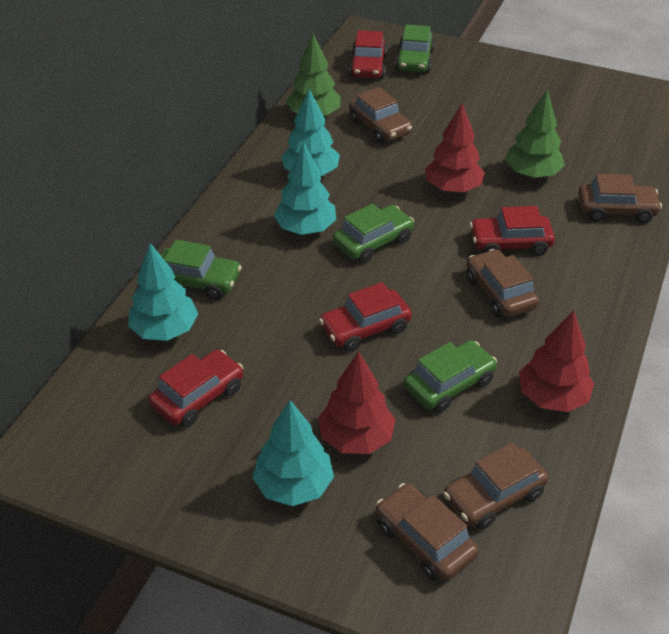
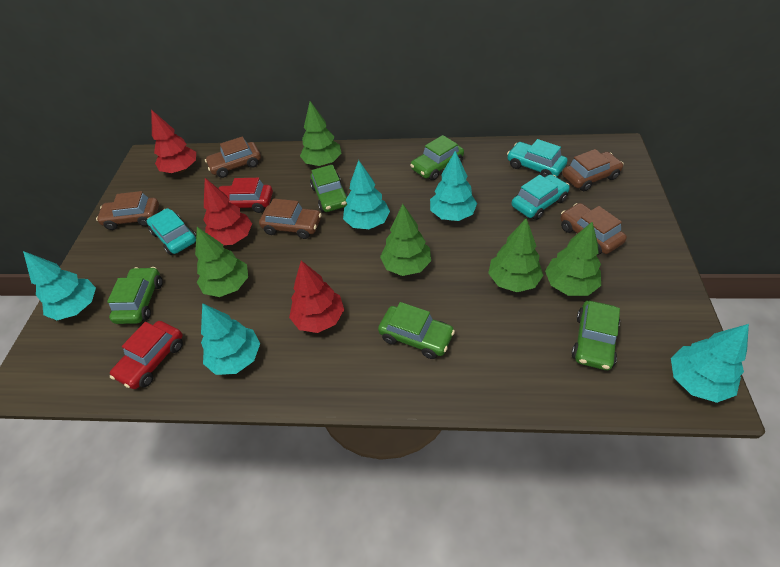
green car: [161,239,242,300] [333,203,414,263] [395,24,434,73] [404,340,497,413] = 4 -> [107,267,163,324] [310,164,348,212] [378,302,455,359] [410,135,464,180] [571,301,620,370] = 5
green tree: [286,34,341,116] [505,90,565,178] = 2 -> [195,227,248,297] [300,101,342,166] [380,204,431,276] [488,218,543,292] [545,221,601,296] = 5
red car: [149,350,243,427] [319,282,412,352] [349,30,387,79] [469,206,555,256] = 4 -> [110,321,183,389] [218,178,273,213] = 2
turquoise car: none = 0 -> [147,208,196,255] [507,139,568,177] [511,174,570,220] = 3
turquoise tree: [128,243,198,341] [252,400,334,506] [274,143,336,235] [281,89,340,176] = 4 -> [23,251,96,320] [201,303,260,375] [343,160,390,229] [430,151,477,221] [671,324,749,403] = 5

